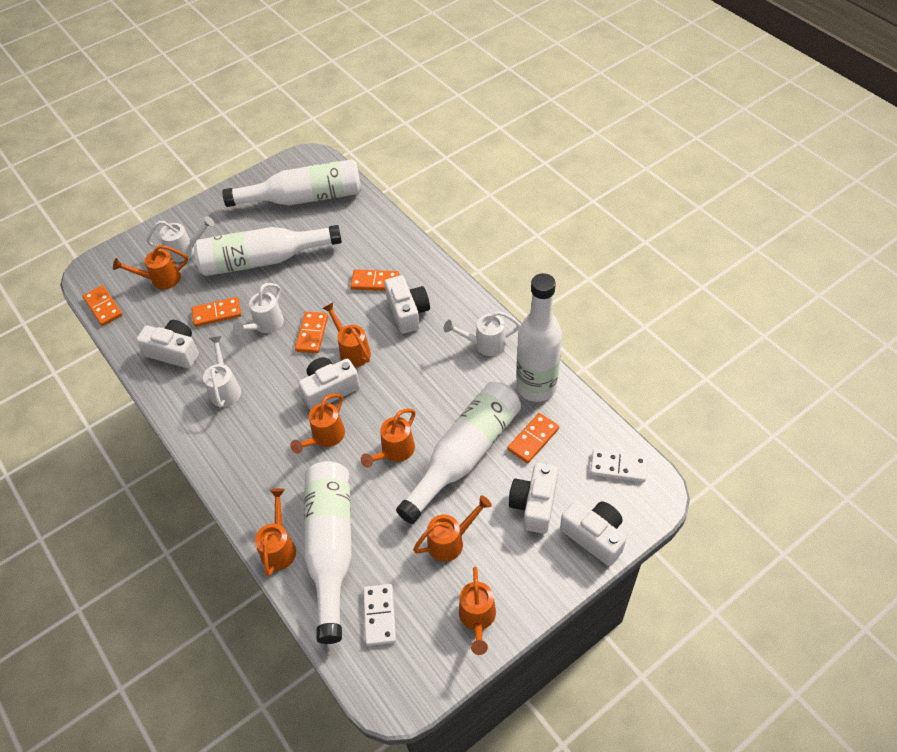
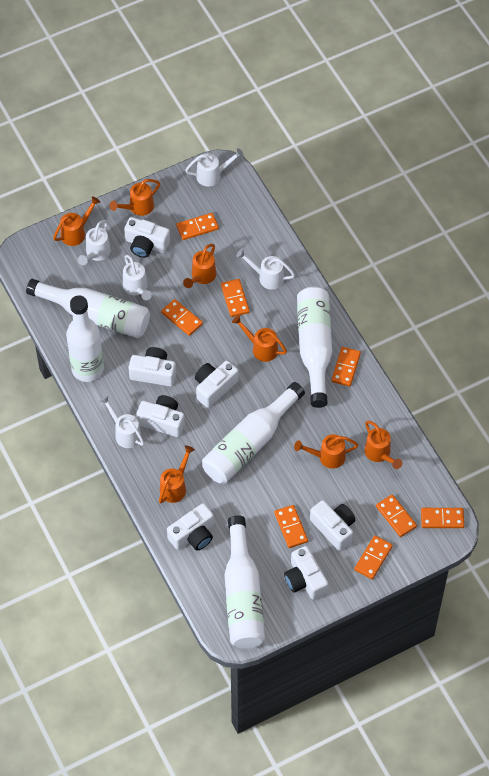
orange domino: [83,285,123,326] [192,297,241,327] [295,312,328,353] [351,269,399,291] [507,413,559,463] = 5 -> [161,299,203,336] [176,213,219,240] [221,279,250,317] [274,505,308,548] [331,347,361,387] [354,536,393,579] [376,494,417,537] [421,508,464,528] = 8
white camera: [136,320,199,368] [298,357,360,410] [385,275,430,334] [509,463,558,534] [560,501,626,566] = 5 -> [124,217,170,258] [129,347,176,387] [136,395,185,437] [167,503,214,551] [195,361,239,408] [284,546,328,600] [310,500,355,551] = 7
white domino: [363,584,396,646] [590,450,647,482] = 2 -> none = 0
white watering can: [147,216,214,262] [203,336,241,408] [233,283,284,335] [444,311,521,356] = 4 -> [78,220,111,265] [99,395,144,448] [123,255,152,300] [185,148,244,187] [236,249,295,290] = 5

